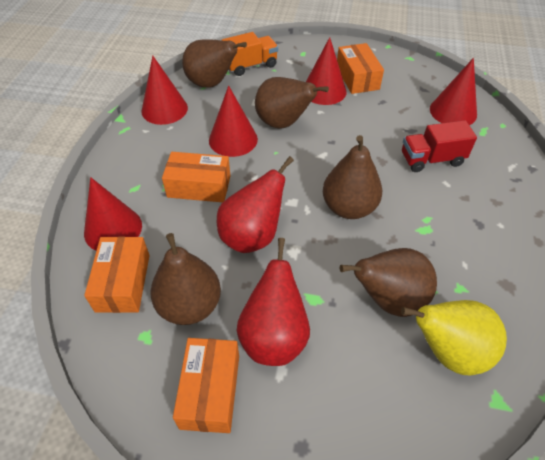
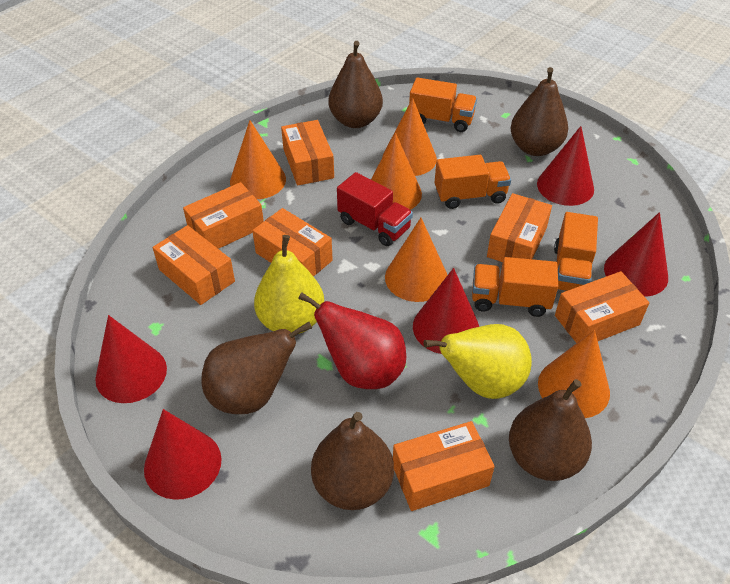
orange box: [84,237,150,313] [162,152,230,202] [173,338,239,433] [337,43,384,94] = 4 -> [153,225,235,305] [183,182,264,249] [252,208,333,277] [281,120,334,186] [393,421,495,511] [487,193,552,262] [555,271,649,343] = 7
orange cone: none = 0 -> [230,120,286,199] [371,133,422,210] [382,98,437,176] [385,218,447,302] [538,330,610,418] = 5
orange truck: [221,32,278,76] = 1 -> [409,77,477,132] [434,155,511,209] [472,257,558,317] [554,212,598,291] = 4
red pear: [217,156,294,253] [236,238,310,366] = 2 -> [298,292,406,389] = 1
yellow pear: [401,300,507,375] = 1 -> [254,235,324,334] [423,324,532,399] = 2

